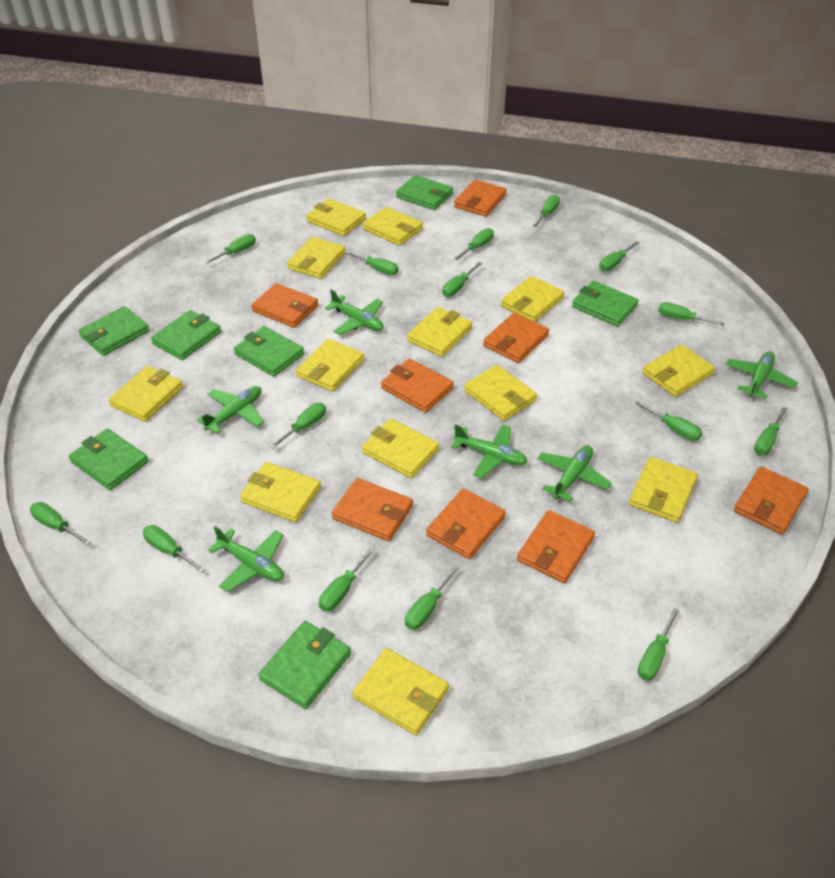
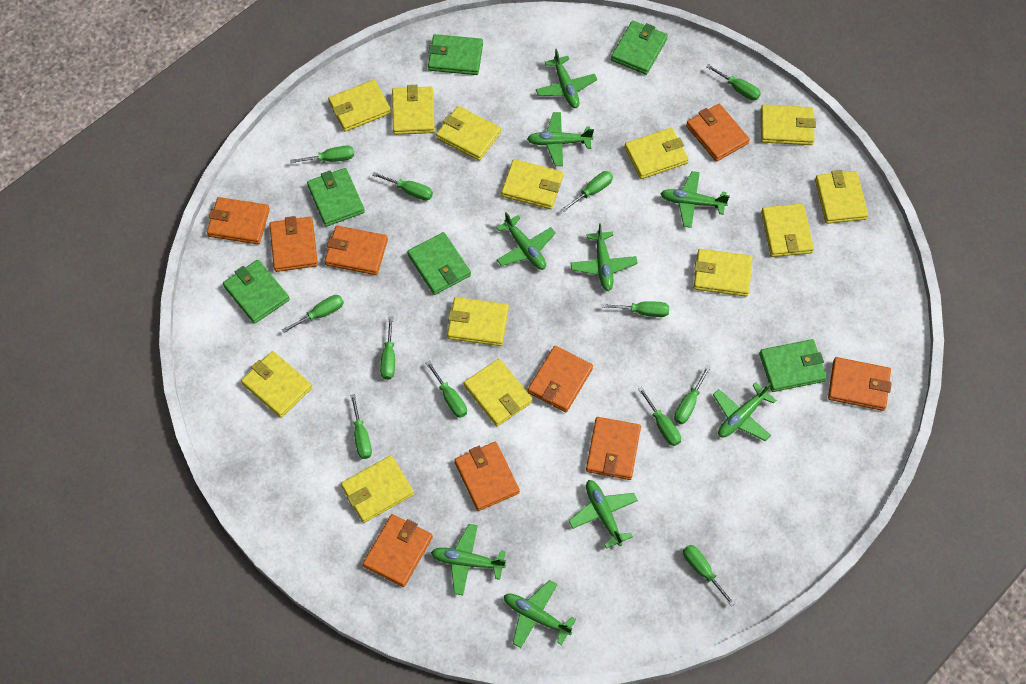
green plane: [197,386,264,434] [208,526,284,592] [325,289,384,335] [451,424,527,478] [537,445,612,502] [726,351,798,399] = 6 -> [431,524,506,596] [497,212,556,270] [504,580,576,648] [527,112,594,166] [536,49,597,108] [569,480,638,549] [570,223,638,291] [660,171,730,228] [713,382,776,441] = 9
green screwdriver: [30,502,91,546] [143,525,205,573] [204,234,256,264] [270,403,326,448] [319,547,375,612] [345,251,399,275] [405,565,460,630] [442,262,482,297] [454,228,494,260] [533,195,560,227] [599,241,640,271] [635,401,702,441] [638,608,679,681] [658,302,725,326] [754,407,787,455] = 15 -> [282,295,344,333] [290,146,354,163] [350,394,372,459] [372,172,433,201] [380,317,395,380] [426,361,467,418] [561,171,613,212] [602,301,669,317] [638,387,681,446] [674,366,711,424] [683,545,735,607] [706,64,761,101] = 12
green wallet: [69,428,149,490] [79,306,150,356] [151,310,221,360] [234,326,304,377] [258,621,351,709] [396,175,453,210] [572,281,639,326] = 7 -> [223,260,290,324] [307,168,365,227] [407,232,471,295] [428,34,483,75] [611,20,668,75] [759,339,827,392] = 6
orange wallet: [251,283,318,328] [332,478,413,541] [381,359,454,413] [426,488,506,559] [454,179,507,217] [483,313,549,363] [517,510,595,583] [734,466,809,534] = 8 -> [207,197,270,244] [269,216,318,272] [325,226,388,275] [363,514,433,587] [454,442,520,511] [528,346,593,412] [586,417,641,480] [686,104,750,162] [828,357,892,411] = 9

